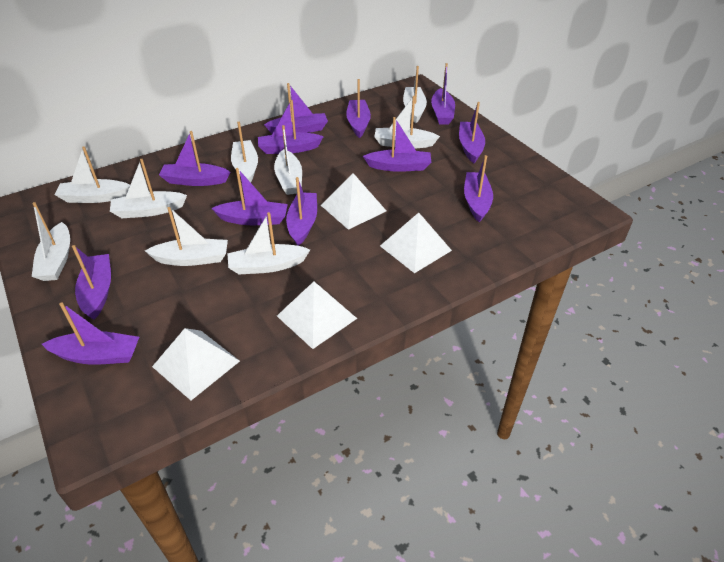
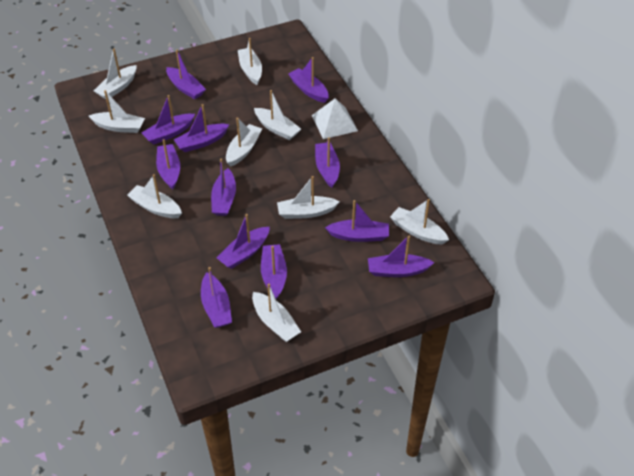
white pyramid: [152,328,240,400] [277,282,357,349] [321,173,386,230] [380,213,452,273] = 4 -> [311,98,358,139] = 1

